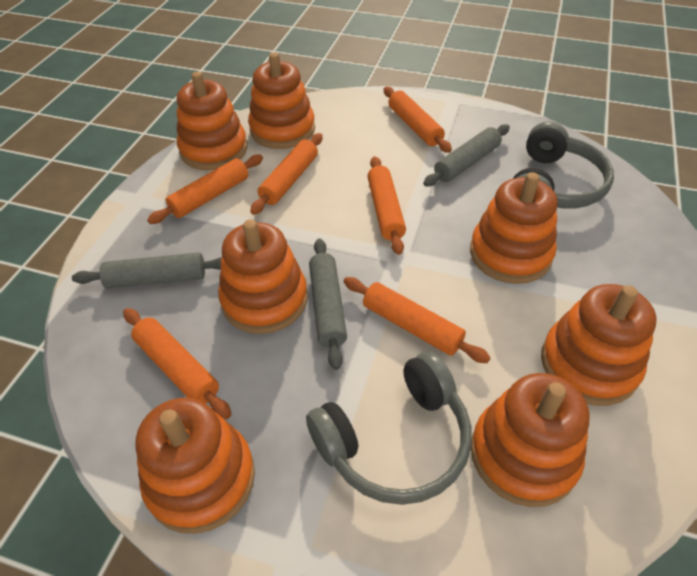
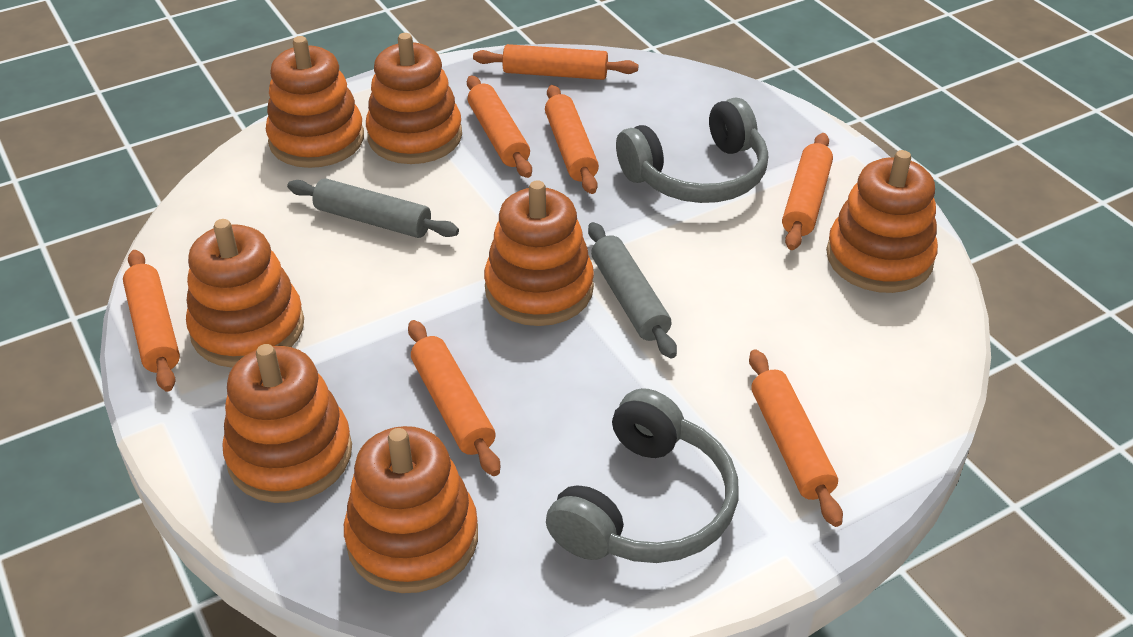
grey rolling pin: [72,252,222,288] [309,238,347,370] [423,124,510,187] = 3 -> [287,178,459,238] [588,222,677,359] = 2
orange rolling pin: [123,308,232,419] [147,155,263,224] [250,133,323,215] [344,277,491,363] [367,156,406,255] [384,87,452,153] = 6 -> [123,250,180,392] [408,320,500,476] [467,76,532,178] [473,44,638,80] [545,85,599,194] [749,349,843,527] [782,133,833,250] = 7

